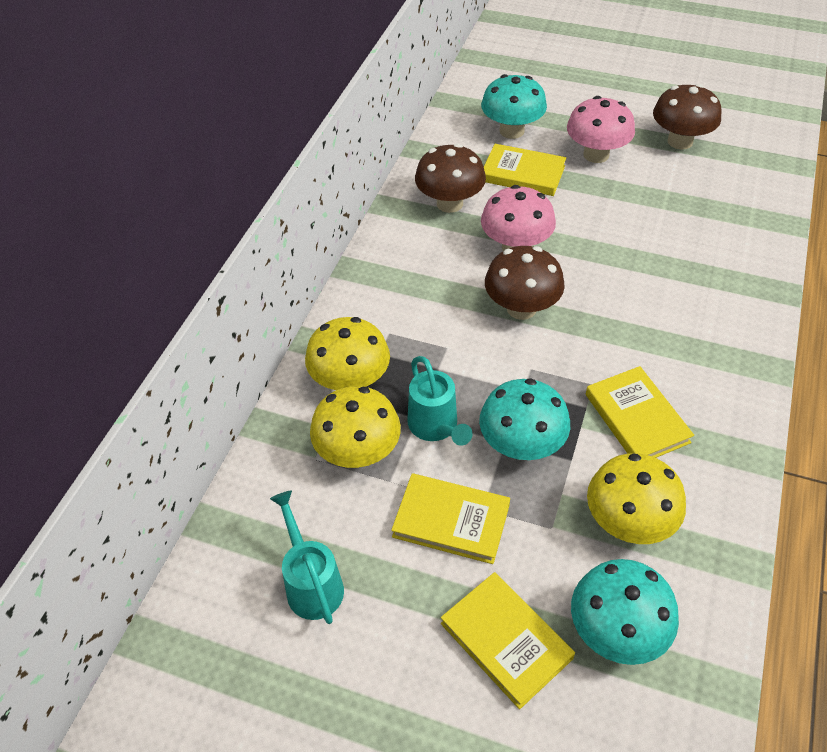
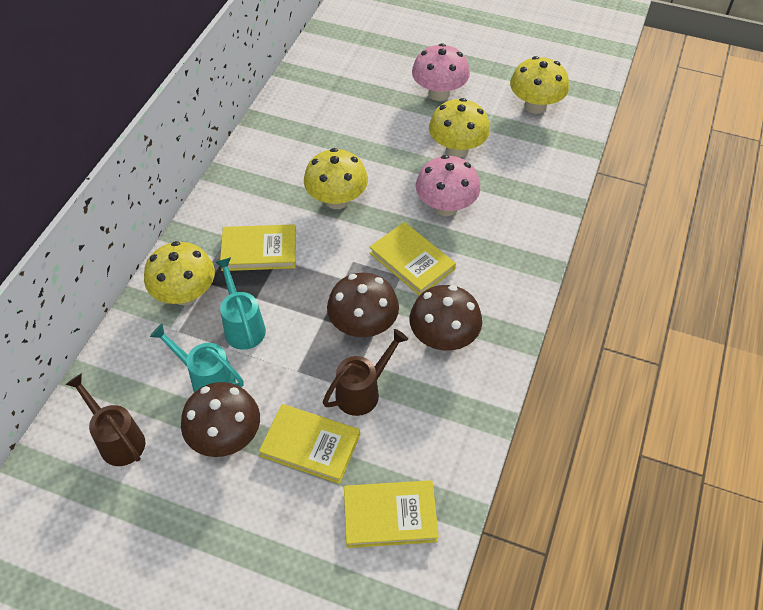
brown watering can: none = 0 -> [65,373,145,466] [323,329,408,416] = 2
turquoise mushroom: [479,378,570,460] [481,74,547,139] [571,559,679,665] = 3 -> none = 0
yellow mushroom: [305,317,390,390] [310,386,401,468] [587,453,686,544] = 3 -> [144,241,215,306] [304,148,368,209] [429,98,490,157] [510,56,569,114] = 4

